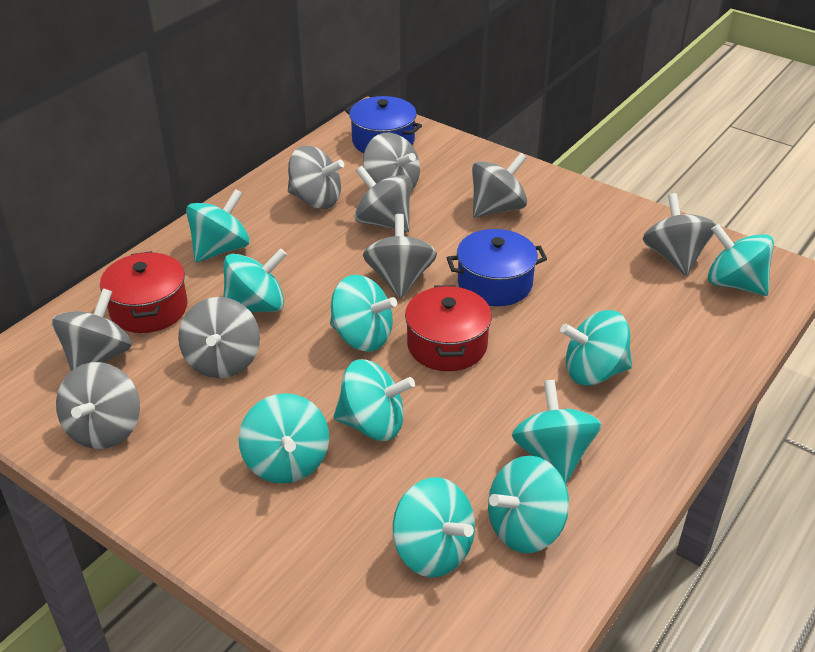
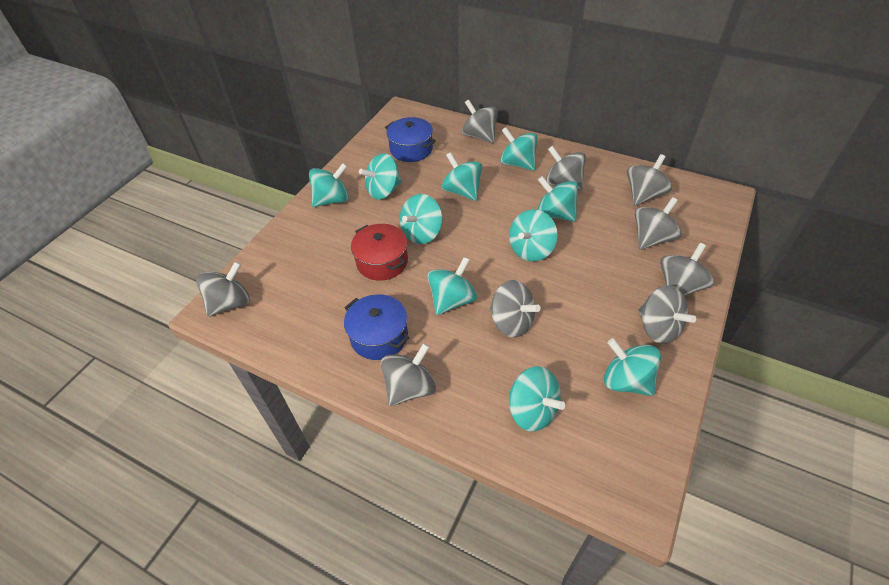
red pot: [100,251,188,333] [405,285,492,371] = 2 -> [351,224,408,281] = 1

